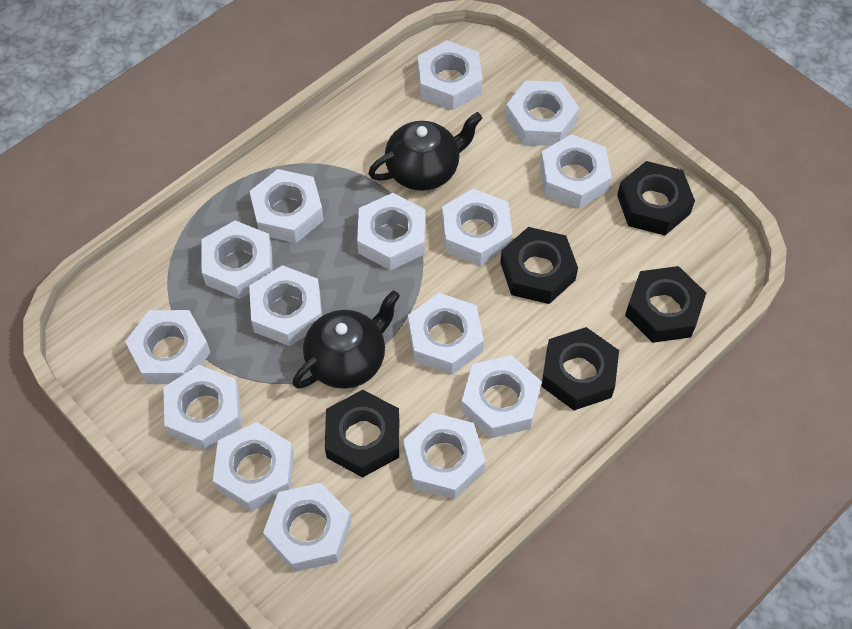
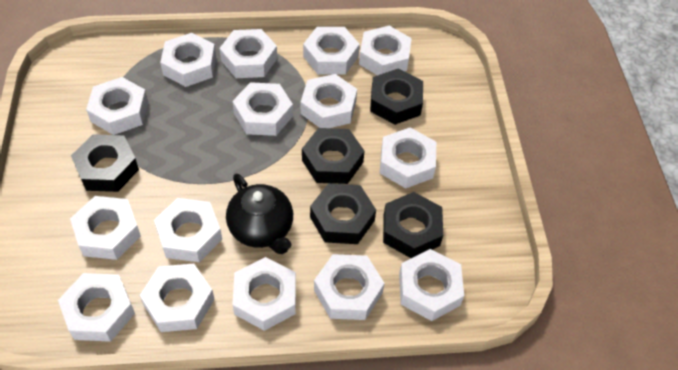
black teapot: [293,290,400,389] [368,112,483,191] = 2 -> [226,174,293,254] = 1

